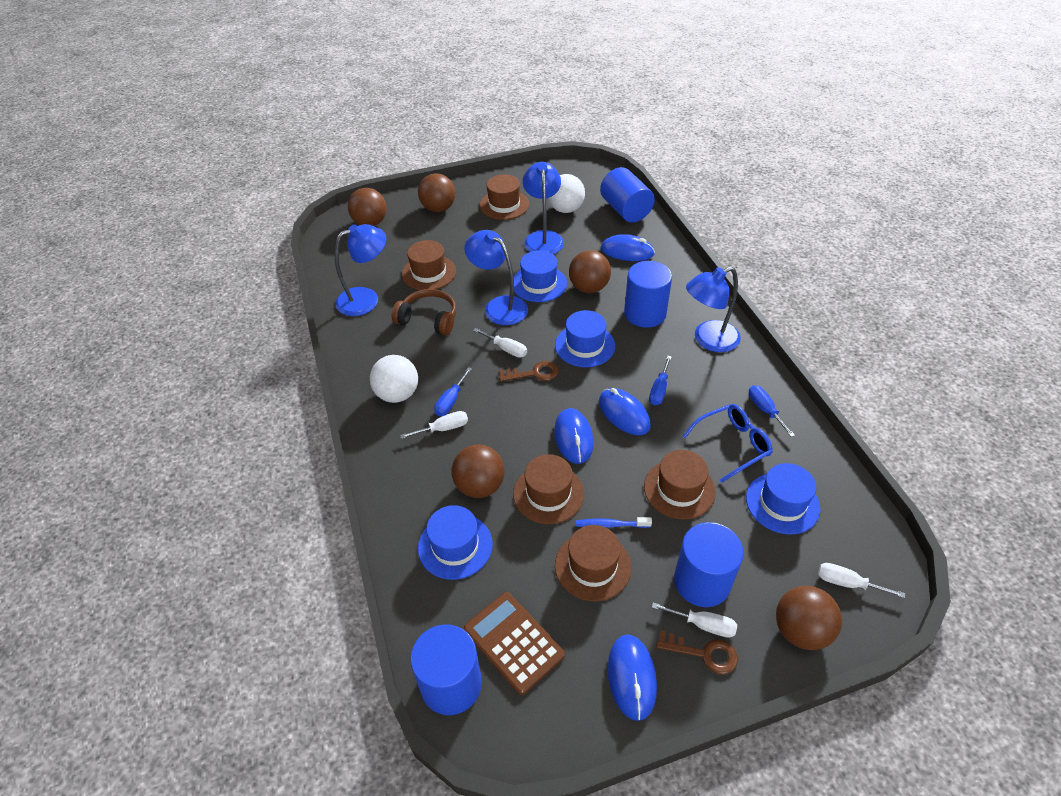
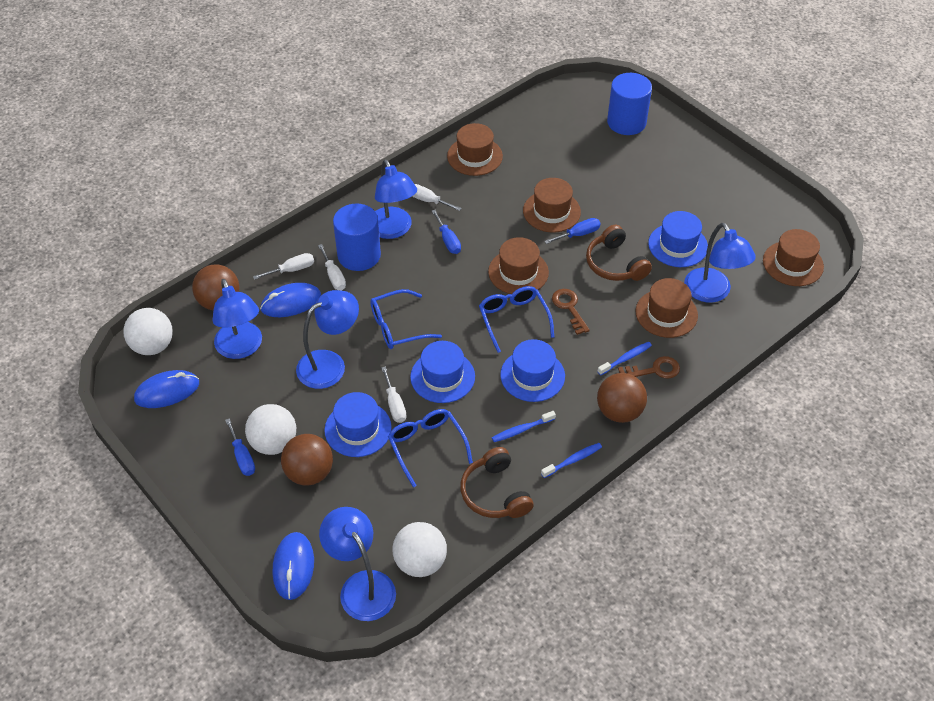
blue cylinder: [410,625,482,715] [600,167,655,223] [624,261,672,328] [674,522,744,607] = 4 -> [333,203,381,271] [607,73,652,135] = 2
blue glasses: [683,404,773,483] = 1 -> [370,289,442,349] [388,409,473,487] [479,286,554,353] = 3
blue lamp: [335,224,386,316] [464,230,528,325] [523,162,564,254] [686,266,741,352] = 4 -> [212,279,262,359] [296,290,359,389] [319,507,396,621] [375,160,417,239] [684,223,756,303] = 5
blue mouse: [554,408,594,464] [599,388,651,435] [601,234,655,261] [608,634,657,721] = 4 -> [134,370,199,408] [260,283,321,317] [273,532,314,600] = 3
blue toothbrush: [576,517,652,528] = 1 -> [492,411,556,442] [541,443,602,478] [597,342,652,375] = 3
brown ball: [348,188,387,226] [418,173,456,212] [451,445,505,498] [569,250,611,293] [776,586,842,650] = 5 -> [192,264,240,310] [281,434,333,486] [597,373,647,423] = 3
brown calculator: [464,592,565,695] = 1 -> none = 0
brown headphones: [392,289,456,336] = 1 -> [460,447,534,518] [586,225,652,281] = 2
white ball: [370,355,418,403] [548,174,585,213] = 2 -> [123,308,173,355] [245,404,296,455] [392,522,447,577] = 3

